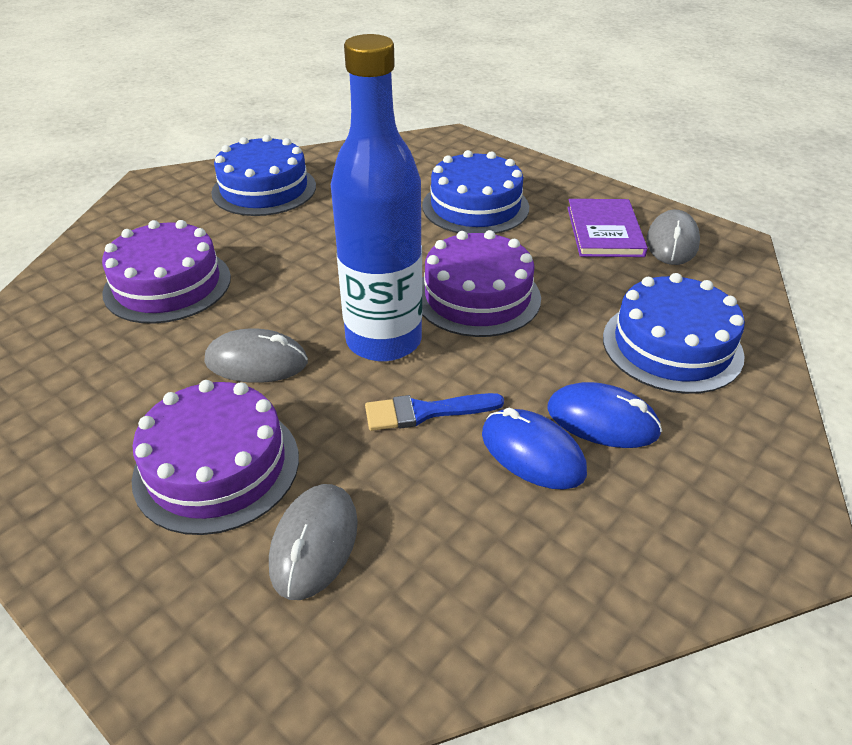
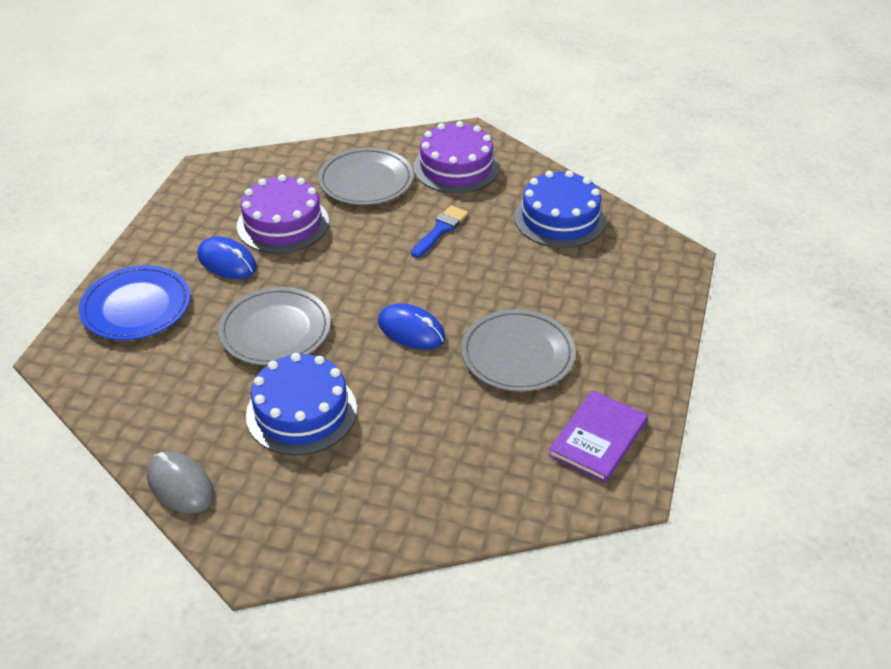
blue bottle: [331,34,422,362] = 1 -> none = 0
blue cake: [211,135,316,216] [422,150,529,234] [603,273,745,394] = 3 -> [246,353,357,455] [514,170,606,248] = 2
blue plate: none = 0 -> [79,265,190,340] = 1
grey mouse: [205,329,308,383] [269,484,358,600] [647,210,700,265] = 3 -> [147,451,214,514] = 1
grey plate: none = 0 -> [218,287,331,366] [318,148,414,205] [461,309,576,392] = 3
purple cake: [102,220,231,324] [132,380,299,535] [422,230,541,337] = 3 -> [237,174,329,253] [413,121,499,193] = 2

